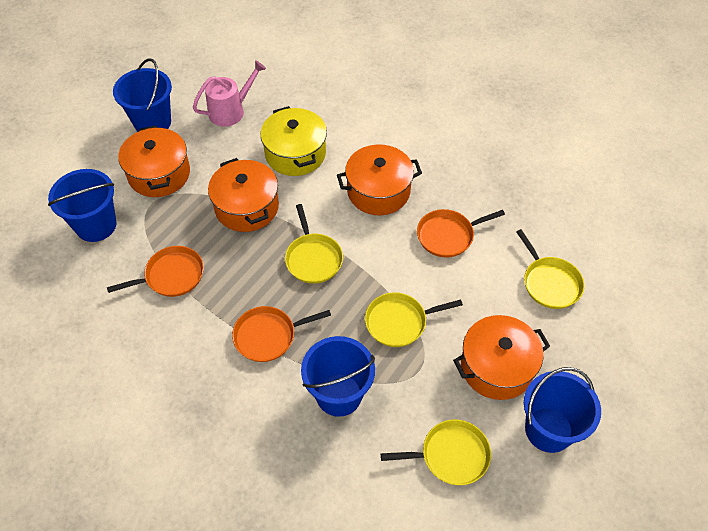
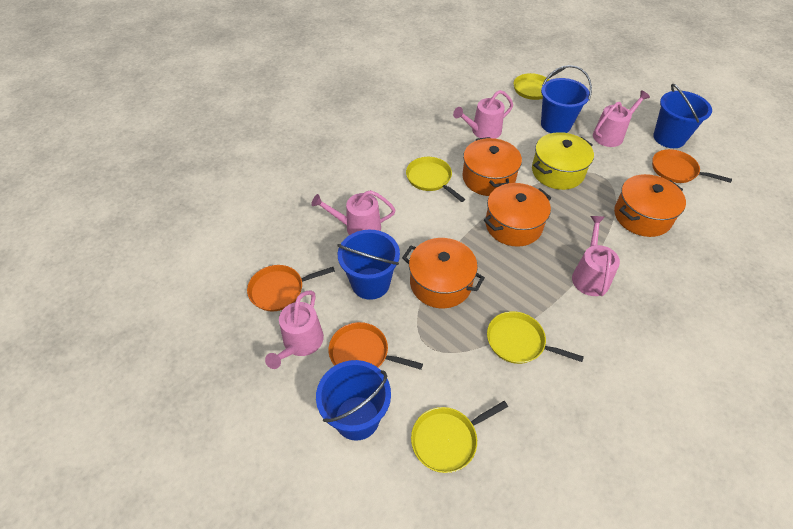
pink watering can: [193,60,266,127] = 1 -> [265,290,324,369] [311,190,396,235] [453,90,513,139] [572,216,620,296] [593,90,650,147] = 5

